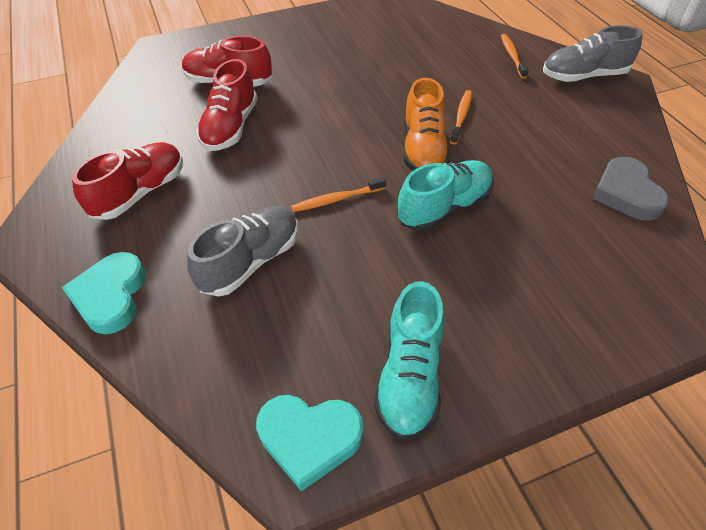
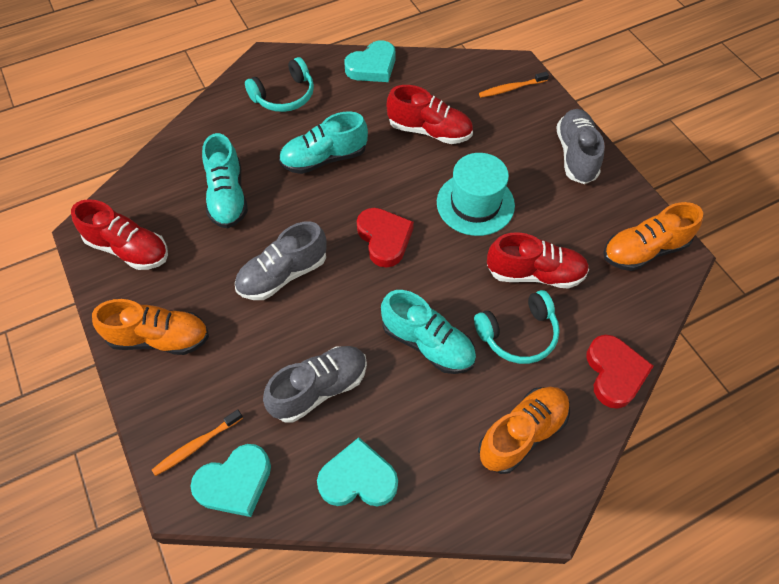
grey heart: [592,157,669,221] = 1 -> none = 0
grey shoe: [187,206,298,297] [543,25,643,82] = 2 -> [235,221,327,300] [263,346,367,423] [556,109,605,184] = 3
orange shoe: [403,78,450,171] = 1 -> [92,299,209,355] [478,387,570,474] [603,202,703,271] = 3
orange toothbrush: [291,177,386,212] [450,90,472,144] [501,34,529,79] = 3 -> [152,409,243,476] [479,72,549,98] = 2
red heart: none = 0 -> [357,208,414,268] [587,335,654,409] = 2
turquoise hat: none = 0 -> [437,153,515,236] = 1
turquoise headphones: none = 0 -> [245,57,314,112] [474,290,560,364] = 2
turquoise heart: [62,252,146,334] [256,395,363,492] = 2 -> [190,444,271,517] [317,437,398,506] [344,40,395,82] = 3
turquoise shoe: [374,281,445,440] [397,160,493,231] = 2 -> [202,133,248,229] [279,111,368,174] [381,290,476,374] = 3

